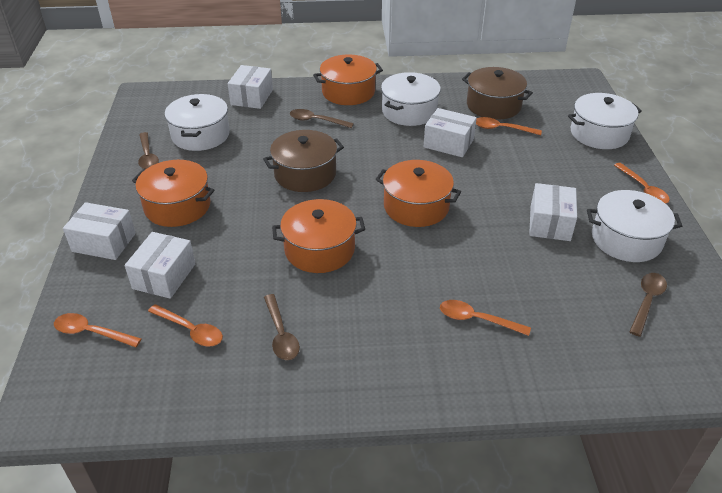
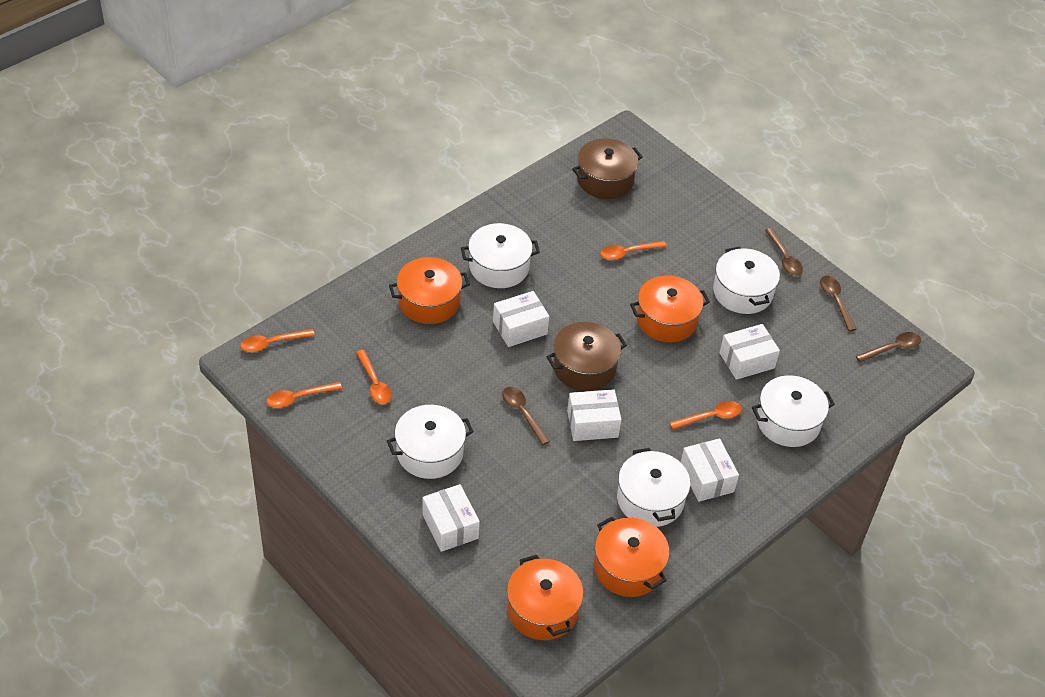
white pot: [165,94,230,151] [381,72,441,126] [568,93,642,149] [587,190,682,262] = 4 -> [387,405,474,479] [461,223,540,288] [617,448,690,527] [713,246,780,314] [752,375,835,447] = 5

